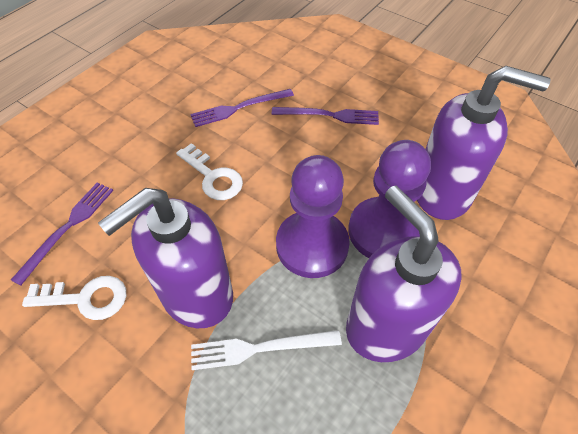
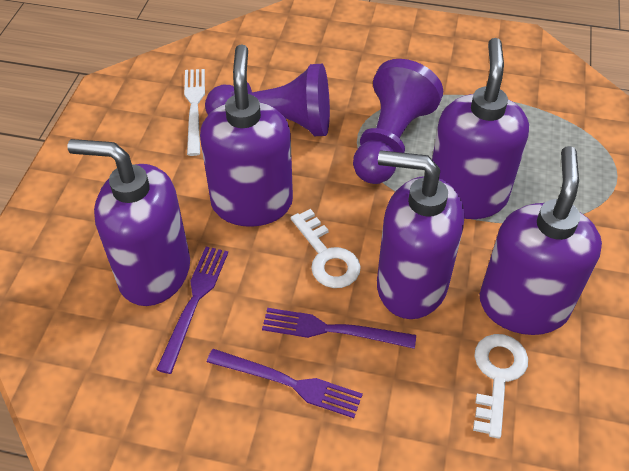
purple soap dispenser: [98,188,233,328] [346,186,462,362] [417,66,551,220] = 3 -> [67,139,190,306] [200,44,293,227] [377,150,464,319] [432,38,529,219] [480,146,602,335] = 5

